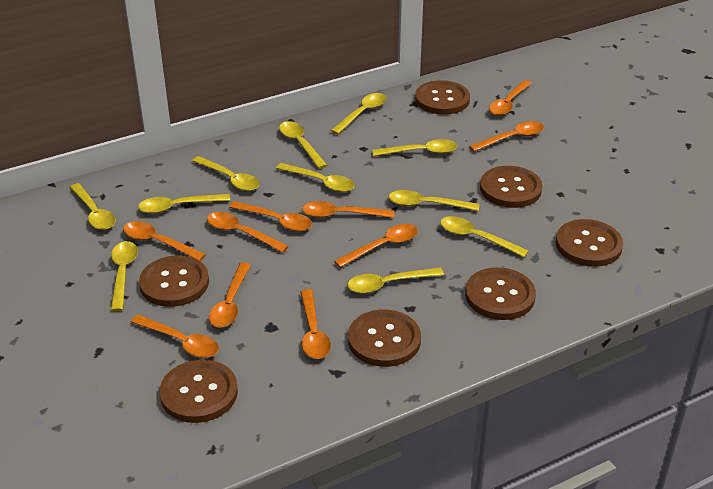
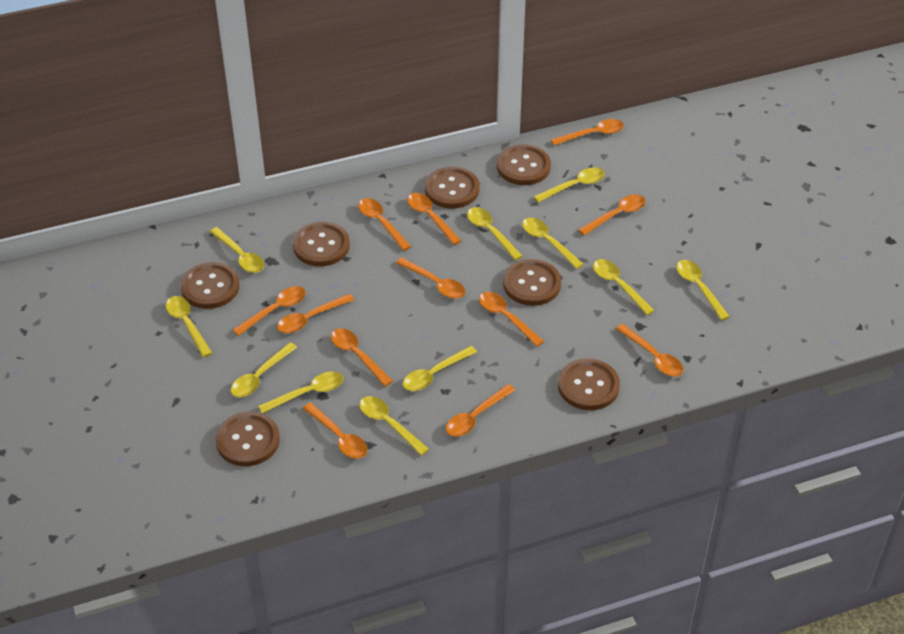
orange spoon: [123,221,206,261] [131,315,219,358] [207,212,289,253] [209,262,251,328] [229,201,312,231] [301,289,331,359] [302,201,394,218] [334,224,418,268] [469,121,544,152] [489,80,532,116] = 10 -> [233,286,306,336] [277,294,354,333] [303,402,368,459] [331,328,393,386] [358,198,411,251] [396,258,465,299] [407,193,461,245] [446,384,515,437] [479,292,544,347] [551,119,624,145] [578,194,646,235] [616,324,683,377] = 12

